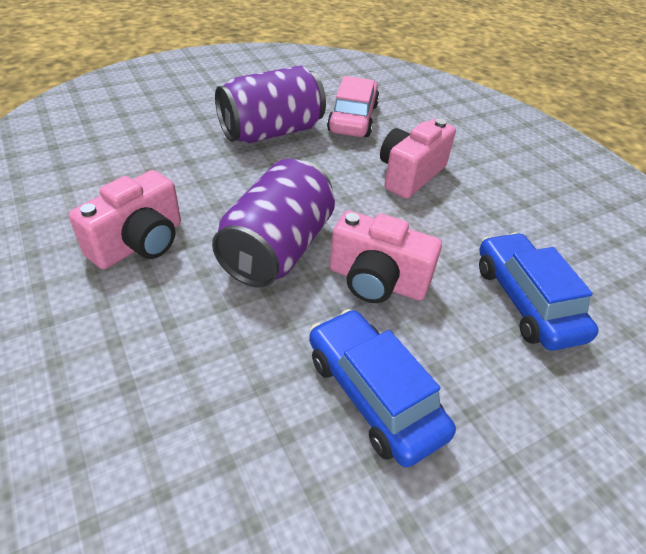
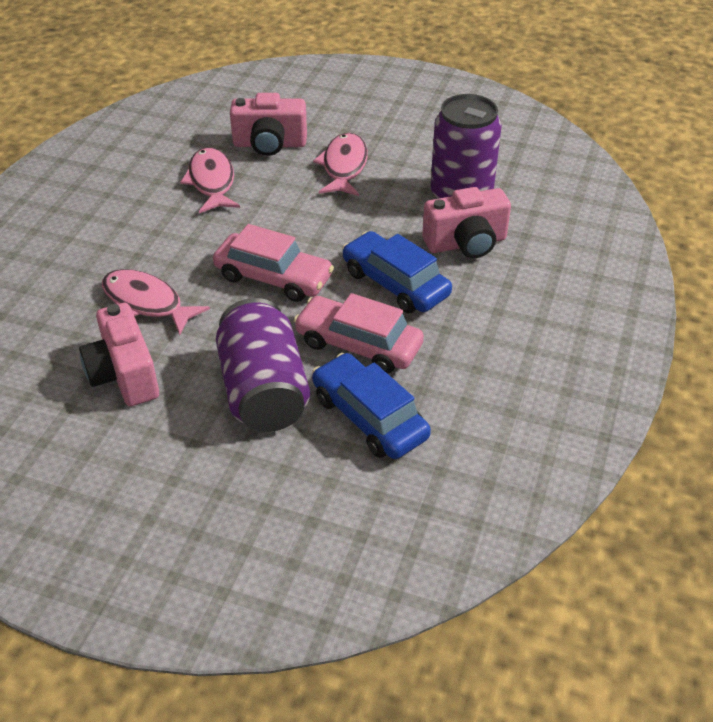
pink car: [327,76,379,137] = 1 -> [213,224,334,302] [294,293,424,374] = 2
pink fish: none = 0 -> [102,269,210,335] [180,147,240,213] [313,133,368,196] = 3

